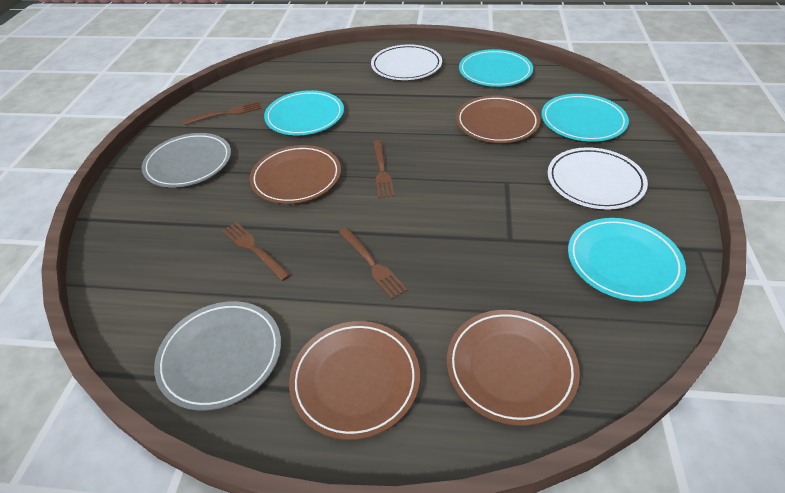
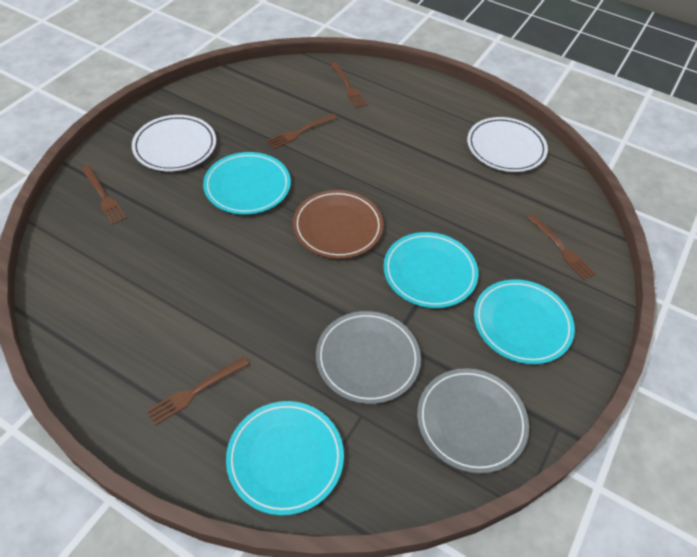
brown fork: [183,101,262,125] [222,222,291,281] [339,228,408,299] [373,140,394,198] = 4 -> [81,166,127,225] [147,357,249,425] [266,113,337,149] [330,62,368,108] [528,214,596,280] = 5
brown plate: [249,145,341,204] [289,321,420,440] [447,310,580,426] [456,95,540,143] = 4 -> [293,190,383,259] = 1

